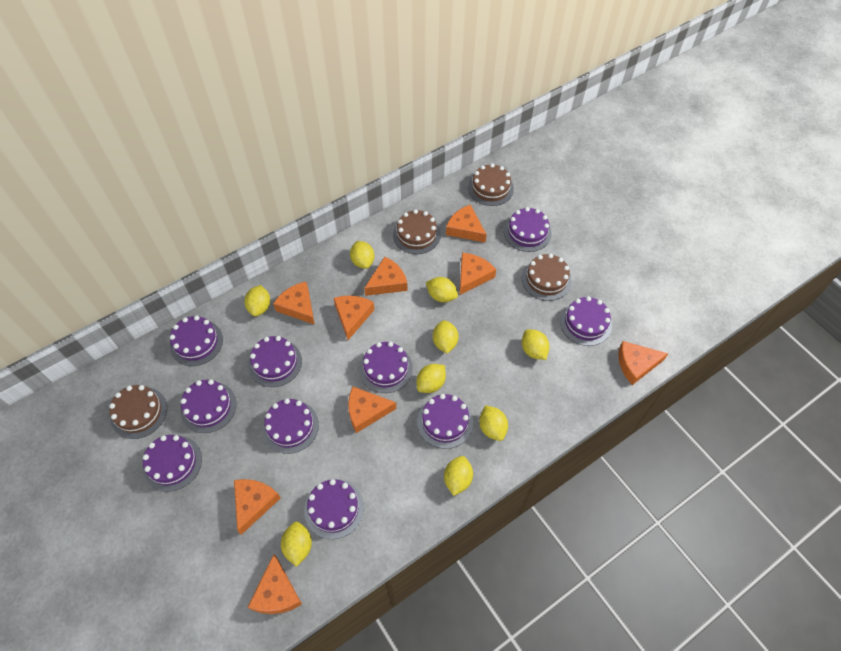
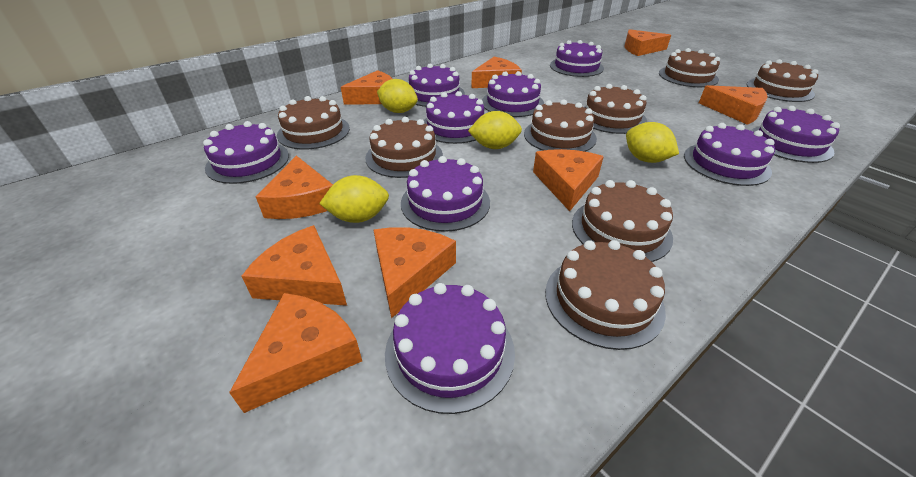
brown cake: [109,385,167,439] [393,209,441,254] [468,163,514,206] [522,254,572,301] = 4 -> [277,96,350,150] [365,117,443,178] [524,99,597,152] [545,240,666,350] [572,180,673,262] [584,84,647,134] [659,48,720,87] [746,59,819,102] = 8
purple cake: [143,435,202,492] [170,316,223,366] [180,379,236,433] [248,336,302,387] [262,398,319,454] [304,479,364,539] [359,342,413,393] [417,394,473,449] [504,207,552,252] [560,296,612,346] = 10 -> [203,121,289,184] [385,283,515,414] [401,156,490,232] [409,64,465,107] [424,91,484,144] [482,71,544,117] [550,40,604,77] [684,123,775,186] [750,106,840,163] = 9
yellow lemon: [244,285,270,316] [281,521,312,567] [350,241,374,269] [417,364,446,393] [426,277,458,302] [433,320,459,354] [444,456,473,496] [479,405,508,441] [522,329,550,360] = 9 -> [319,175,389,223] [377,79,418,113] [468,111,522,149] [626,122,679,163] = 4

